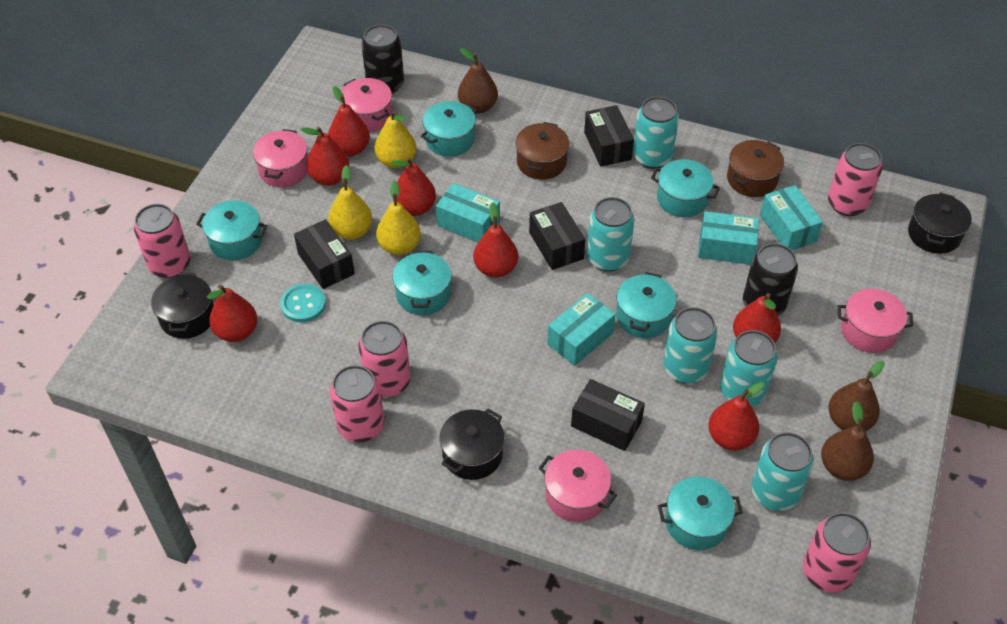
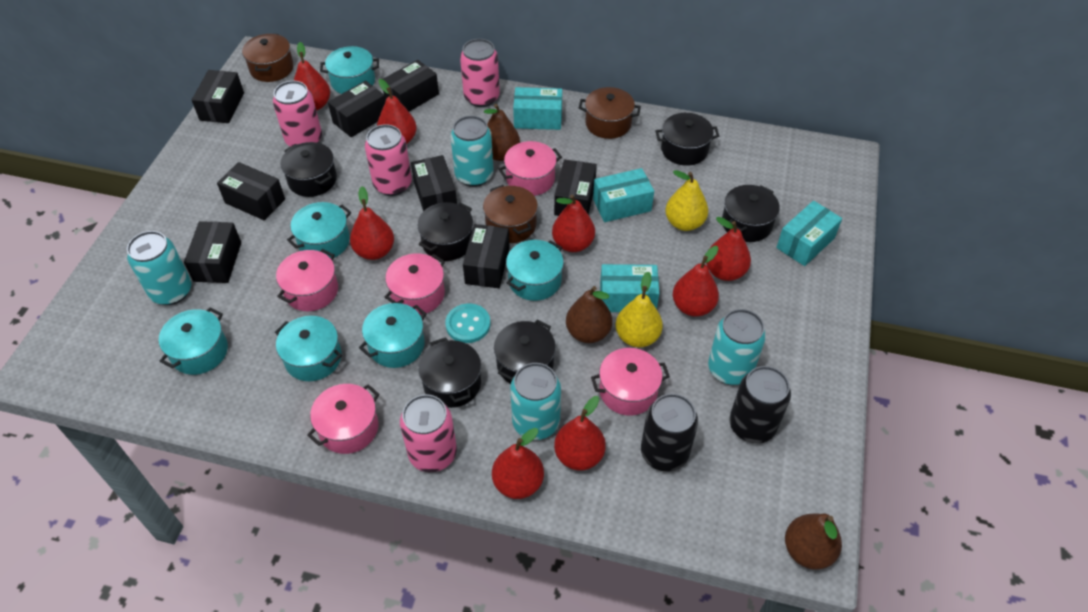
black box: [294,219,355,289] [529,202,585,270] [571,379,645,451] [584,105,634,167] = 4 -> [184,221,241,283] [192,70,244,123] [217,162,285,221] [328,81,386,137] [383,60,439,112] [411,155,457,211] [463,224,510,288] [554,159,597,216] = 8
black pot: [151,273,214,339] [439,408,505,480] [908,192,972,254] = 3 -> [280,142,337,197] [417,202,473,261] [418,337,481,408] [494,320,556,384] [655,113,719,166] [722,185,780,242] = 6
brown pot: [516,122,569,180] [727,140,784,197] = 2 -> [242,34,294,82] [483,185,538,243] [579,87,641,139] = 3
pink can: [134,204,191,278] [330,365,384,443] [358,321,411,397] [803,512,871,593] [828,143,883,216] = 5 -> [273,81,322,147] [365,124,412,196] [400,394,457,472] [460,39,500,107] = 4
pink pot: [253,129,308,187] [341,78,392,132] [539,450,617,522] [838,289,913,353] = 4 -> [276,249,338,311] [307,384,380,454] [385,253,445,315] [499,141,562,196] [591,348,670,416] = 5
red pear: [207,285,257,342] [301,127,349,186] [328,86,370,157] [391,157,436,216] [473,203,518,278] [708,382,765,450] [733,293,781,343] = 7 -> [294,42,330,111] [350,186,394,260] [377,79,417,144] [492,428,544,499] [552,194,595,252] [554,396,606,470] [673,246,719,317] [706,217,751,281] = 8
turquoise can: [587,197,635,272] [633,96,679,169] [663,307,718,384] [720,330,778,406] [751,432,814,511] = 5 -> [127,231,191,305] [451,116,494,187] [510,363,561,440] [708,309,766,385] = 4
yellow pear: [328,165,373,240] [374,111,417,168] [376,180,421,255] = 3 -> [616,272,663,348] [665,170,708,231] = 2

